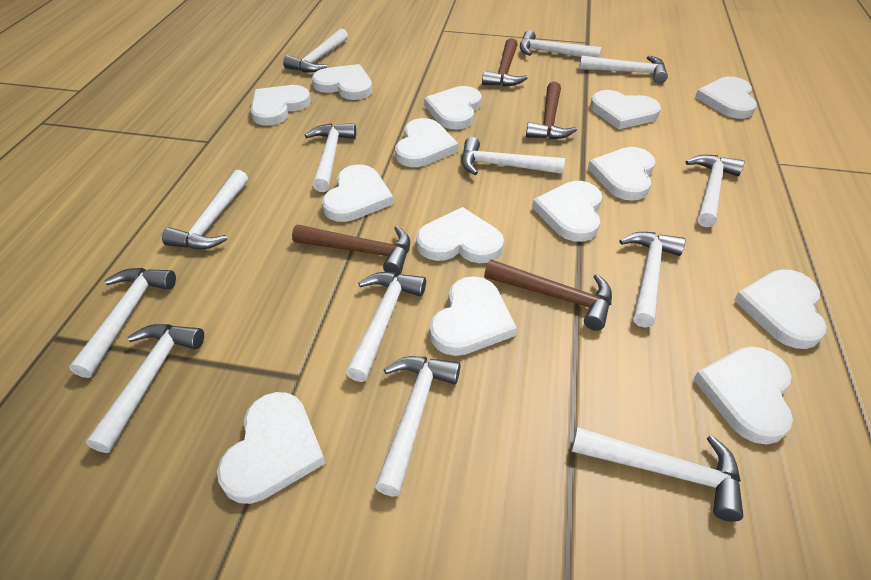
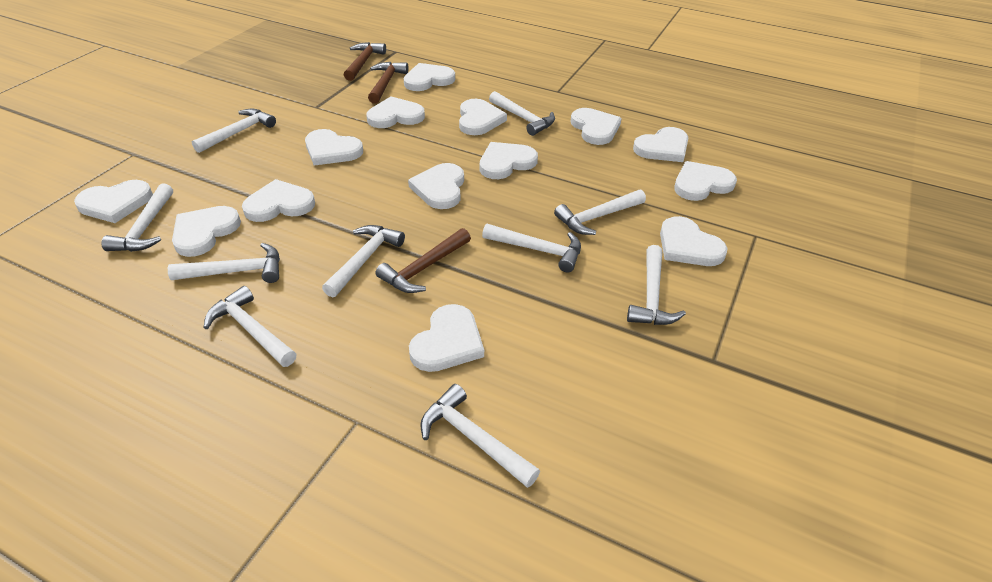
brown hammer: [292,225,410,276] [482,38,528,86] [484,259,612,331] [526,82,577,139] = 4 -> [344,42,386,81] [368,62,409,104] [376,228,471,293] = 3
white hammer: [69,268,176,378] [86,324,204,453] [162,170,248,249] [283,29,348,72] [305,123,356,192] [346,272,426,382] [375,356,460,497] [461,137,565,175] [520,30,601,58] [572,427,743,522] [579,55,668,83] [619,232,685,328] [686,155,744,227] = 13 -> [101,183,173,252] [168,243,280,283] [192,109,276,153] [204,286,296,367] [322,225,405,297] [420,384,540,488] [482,224,581,273] [489,91,555,136] [554,190,646,235] [627,245,686,325] = 10

